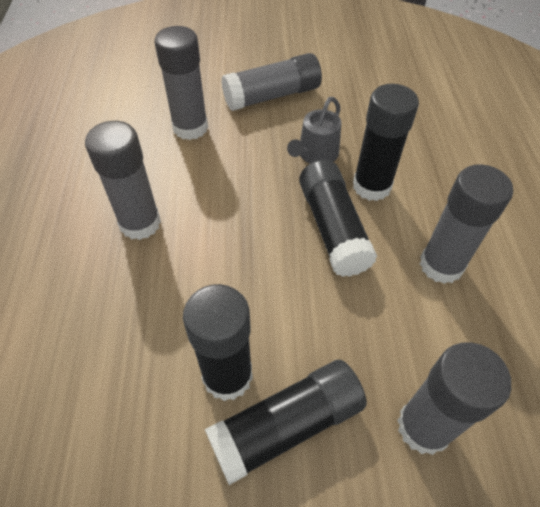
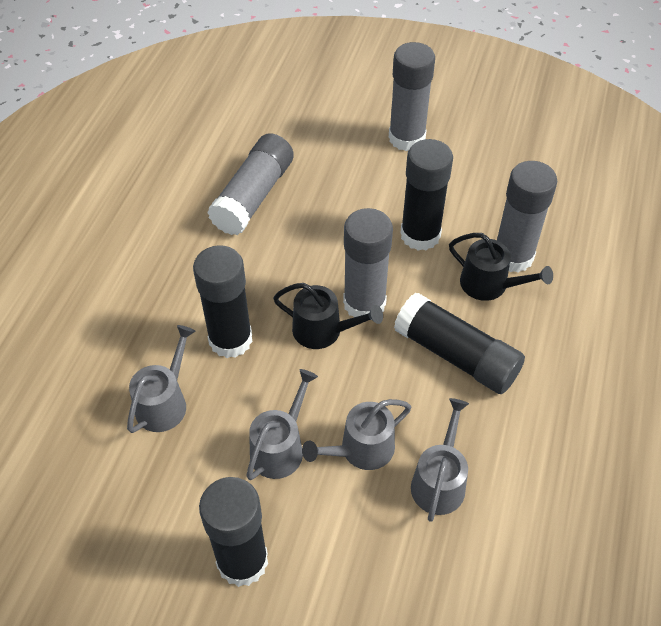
black watering can: none = 0 -> [273,283,383,349] [449,233,553,301] = 2
grey glue stick: [85,121,161,240] [154,26,208,140] [221,53,322,111] [397,343,511,455] [420,164,513,284] = 5 -> [207,133,294,235] [343,208,393,317] [389,42,435,151] [497,161,557,273] = 4
grey watering can: [287,97,341,164] = 1 -> [127,325,195,433] [246,369,318,480] [302,399,411,470] [411,398,469,522] = 4

